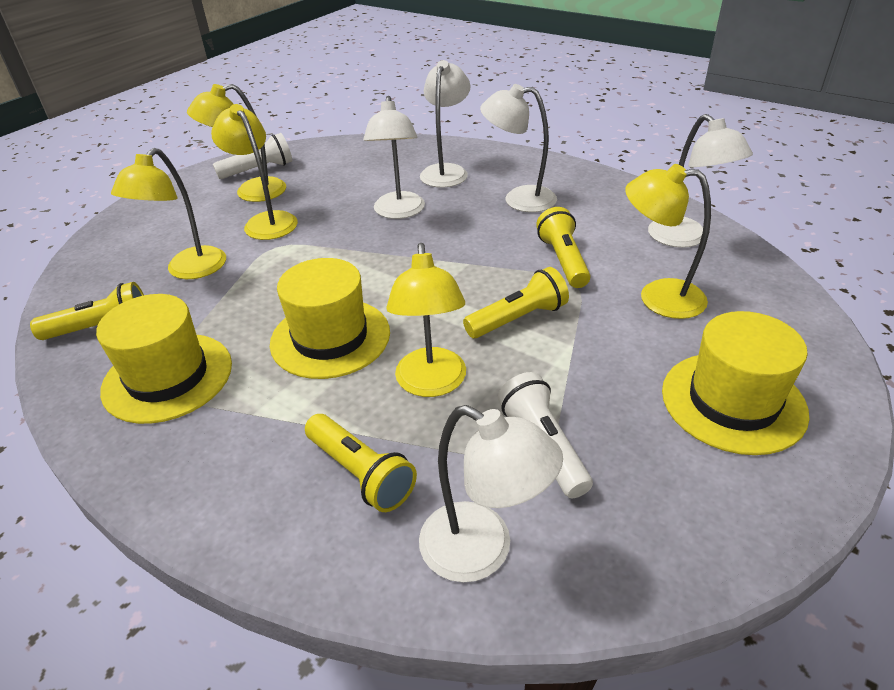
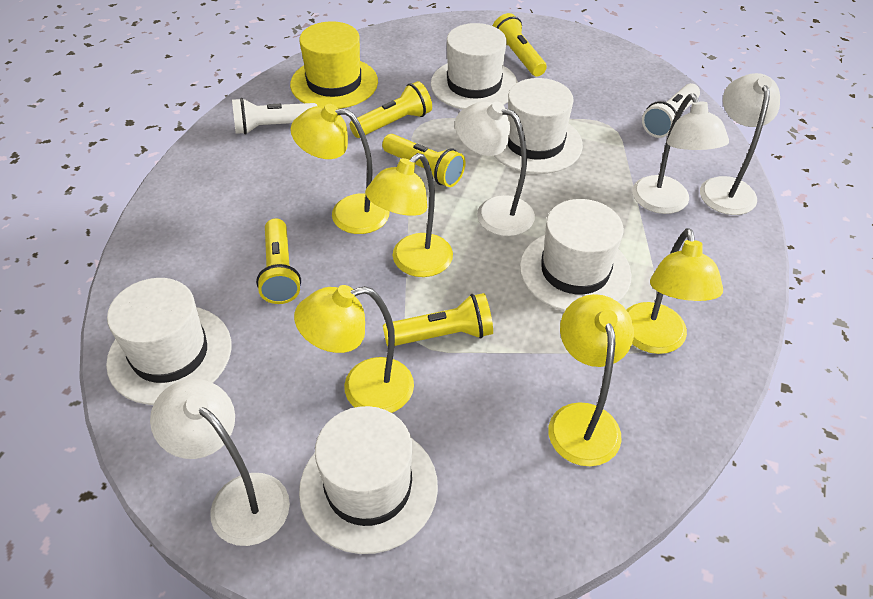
white hat: none = 0 -> [106,278,231,405] [299,406,438,554] [431,23,518,110] [494,78,583,174] [520,199,631,311] = 5
white lamp: [363,96,425,219] [419,405,563,583] [420,60,470,188] [480,84,557,212] [648,114,753,248] = 5 -> [150,379,290,546] [455,101,535,236] [632,94,729,214] [700,73,780,215] = 4
yellow flashlight: [30,282,144,340] [305,414,417,512] [463,267,569,338] [536,207,591,288] = 4 -> [256,218,301,304] [349,81,432,138] [382,134,466,187] [383,293,493,346] [492,13,547,76] = 5
yellow hat: [96,294,232,424] [270,258,390,379] [662,311,810,455] = 3 -> [290,21,378,109] = 1

